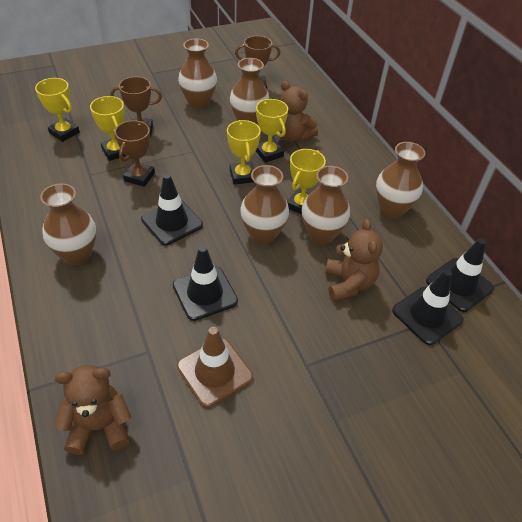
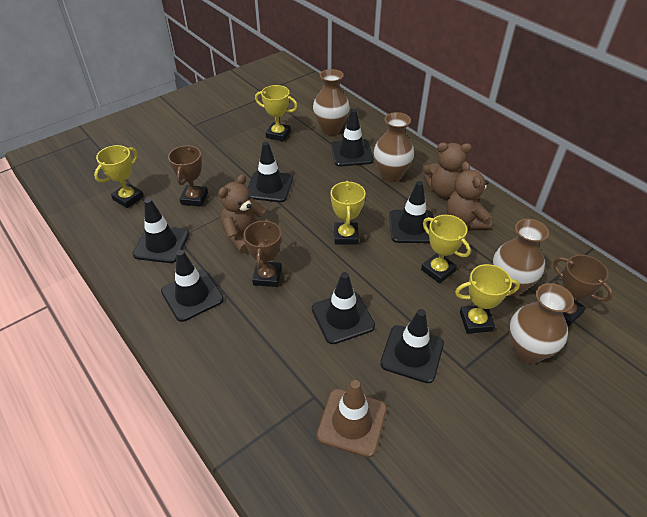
black traffic cone: [141,174,203,245] [173,246,238,321] [392,269,464,345] [426,238,494,312] = 4 -> [132,198,190,263] [161,250,224,322] [248,142,293,202] [312,272,375,344] [331,109,374,166] [380,309,444,383] [389,181,434,243] = 7
brown vase: [40,183,96,265] [178,38,217,109] [230,58,269,126] [240,165,289,244] [302,166,350,245] [376,142,425,218] = 6 -> [313,69,350,135] [374,112,414,182] [493,219,549,296] [509,283,574,364] = 4

